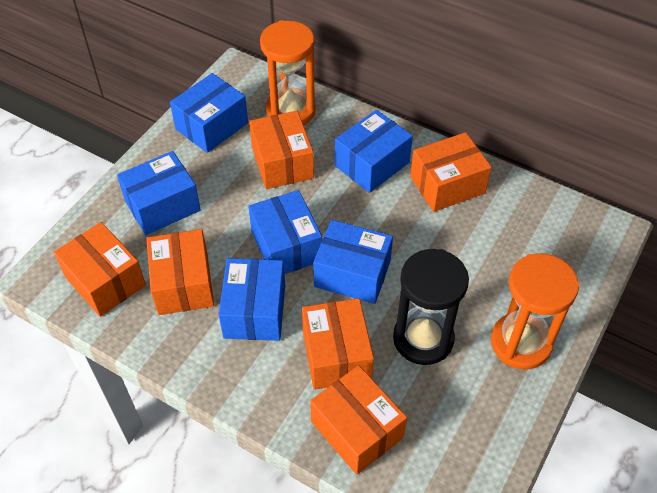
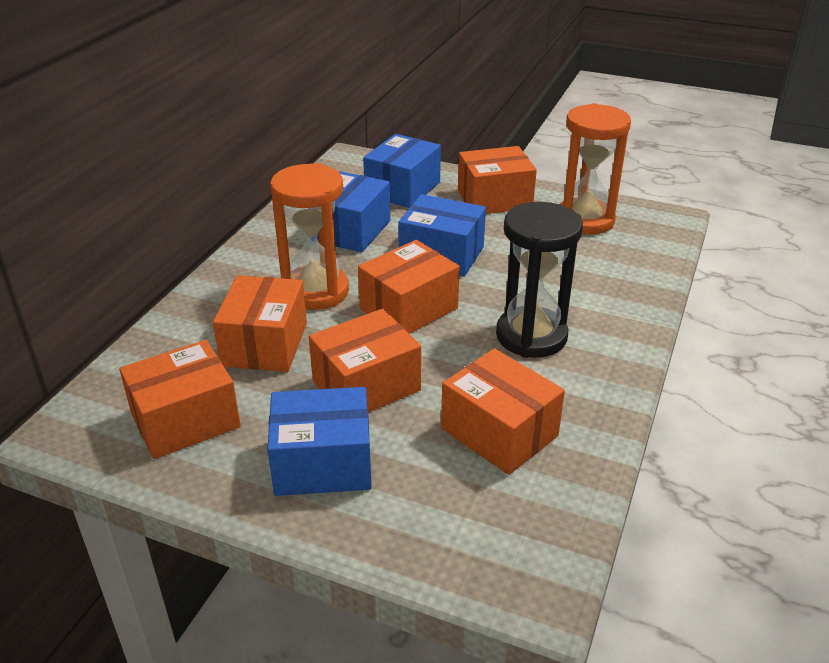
blue box: [117,151,201,235] [170,73,248,153] [219,258,285,341] [248,190,322,274] [313,220,393,304] [335,110,413,193] = 6 -> [267,387,372,496] [316,171,390,252] [363,134,441,208] [398,194,486,277] = 4

